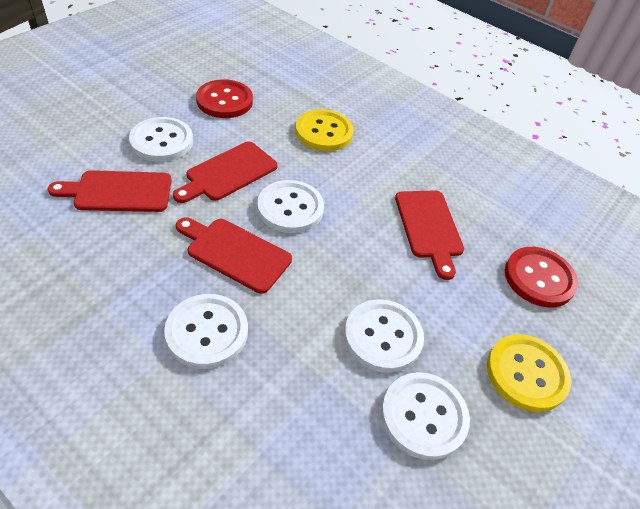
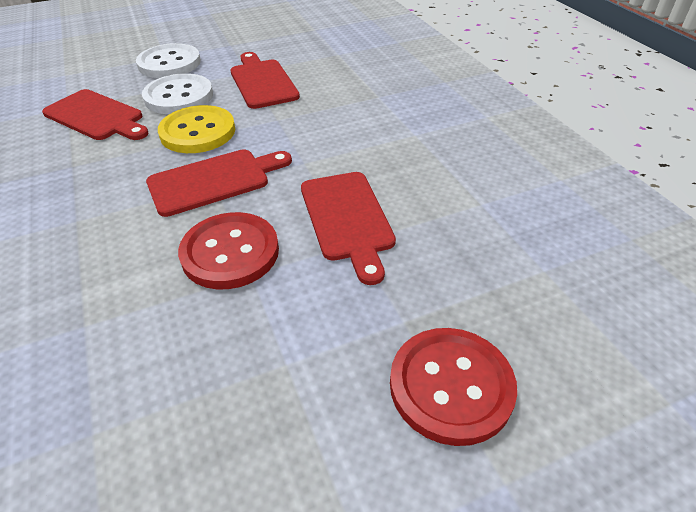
white button: [129,117,193,162] [164,294,248,369] [257,180,324,233] [344,299,424,373] [381,372,470,460] = 5 -> [136,43,201,78] [142,73,213,114] = 2
yellow button: [296,109,354,151] [487,334,571,412] = 2 -> [158,105,235,153] = 1

